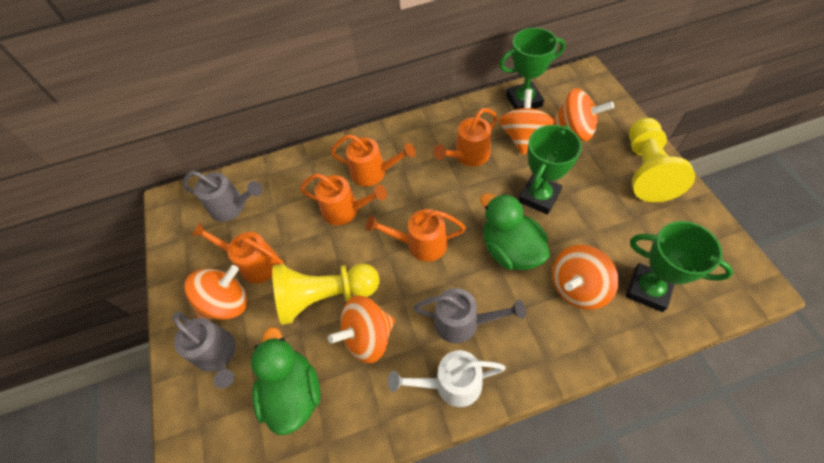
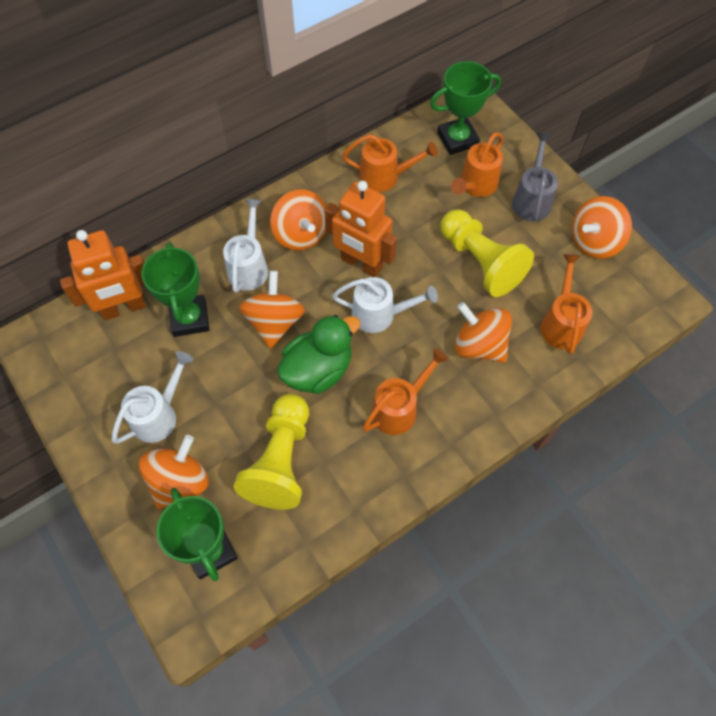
green duck: [251,327,321,435] [480,193,550,270] = 2 -> [277,315,361,394] = 1
grey watering can: [173,312,236,389] [183,171,262,222] [413,288,526,343] = 3 -> [512,133,558,222] = 1
orange robot: none = 0 -> [60,230,146,320] [324,181,397,277] = 2
orange watering can: [191,222,284,283] [300,173,387,225] [331,134,416,187] [366,209,466,262] [433,108,498,166] = 5 -> [342,134,438,192] [362,348,448,435] [451,132,503,197] [540,254,592,354] = 4
white watering can: [388,350,506,407] = 1 -> [112,351,193,444] [223,199,268,293] [332,277,438,333] = 3

